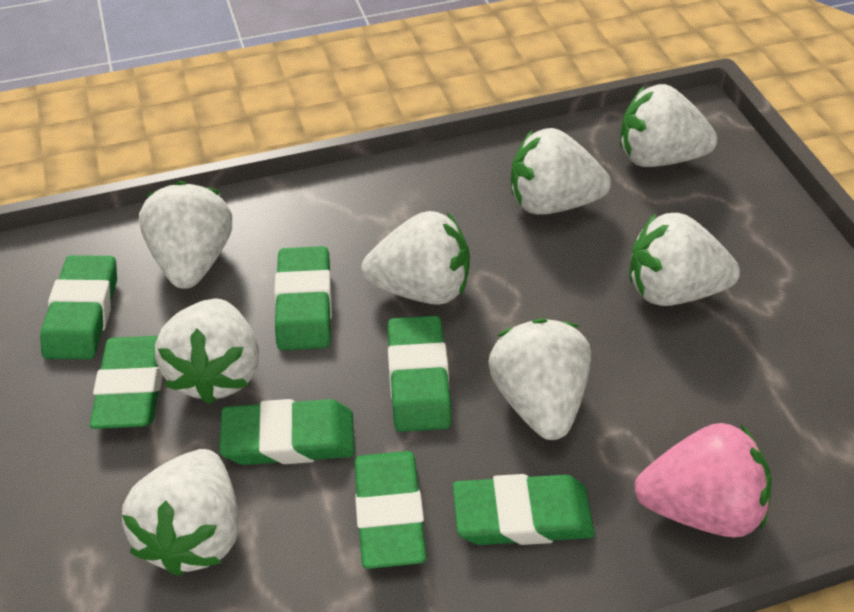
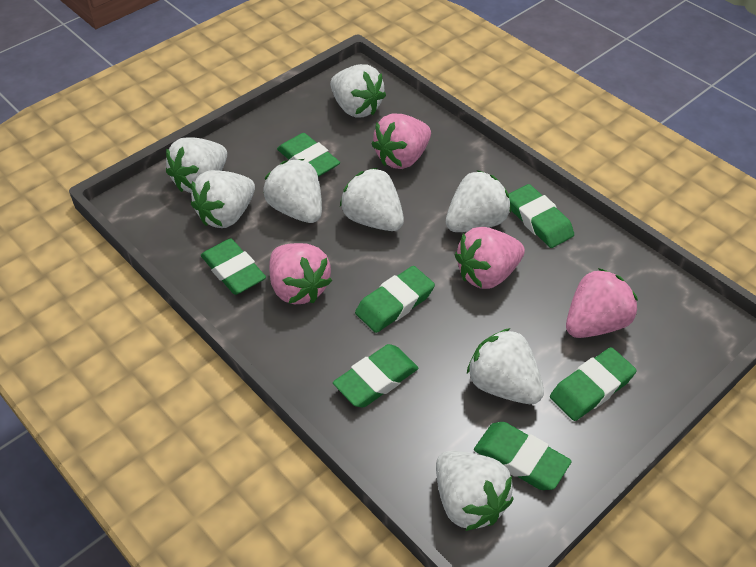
pink strawberry: [634,423,772,538] = 1 -> [269,243,332,304] [372,113,431,169] [455,227,525,289] [566,268,638,338] = 4

